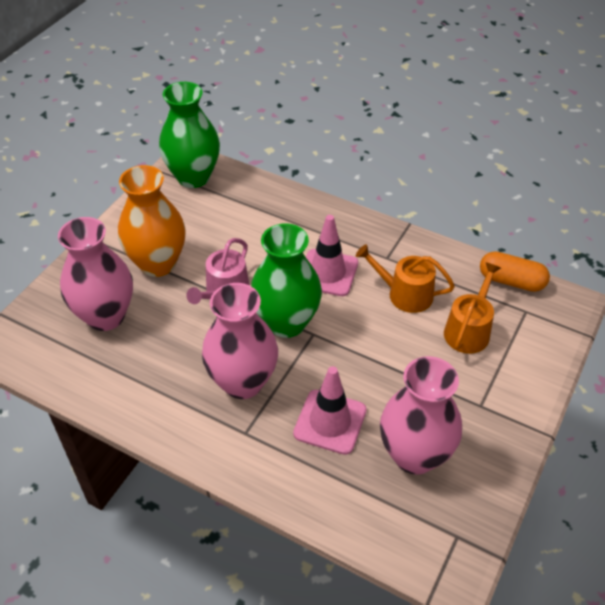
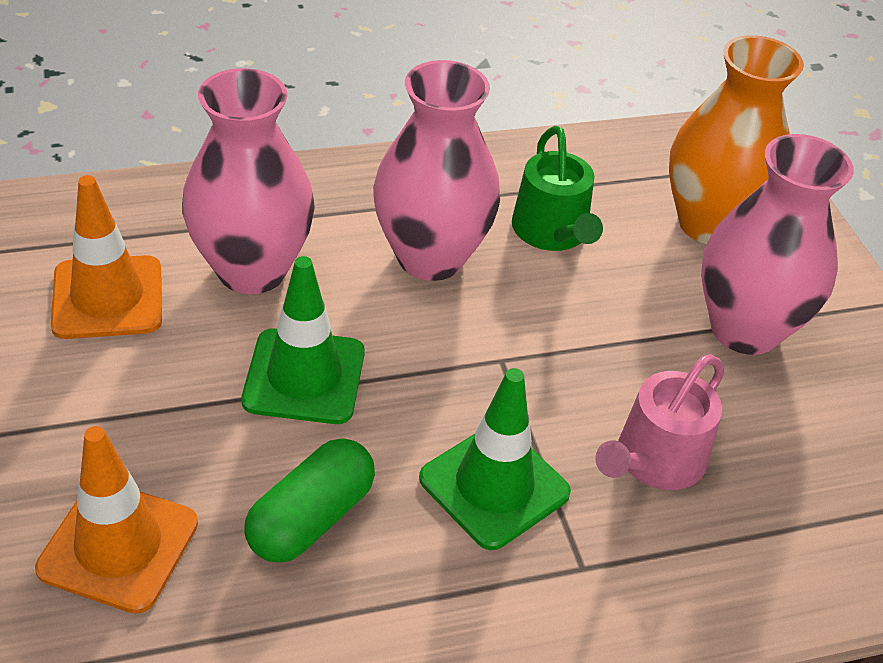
green capsule: none = 0 -> [245,438,375,563] = 1
green traffic cone: none = 0 -> [241,256,365,424] [419,368,571,550] = 2
green vase: [159,82,220,188] [251,223,322,338] = 2 -> none = 0
green watering can: none = 0 -> [512,126,603,251] = 1
orange capsule: [480,251,550,292] = 1 -> none = 0
orange traffic cone: none = 0 -> [35,426,198,614] [51,175,162,339] = 2
orange watering can: [356,244,455,313] [444,262,501,354] = 2 -> none = 0
pink traffic cone: [293,366,367,455] [306,215,358,296] = 2 -> none = 0

